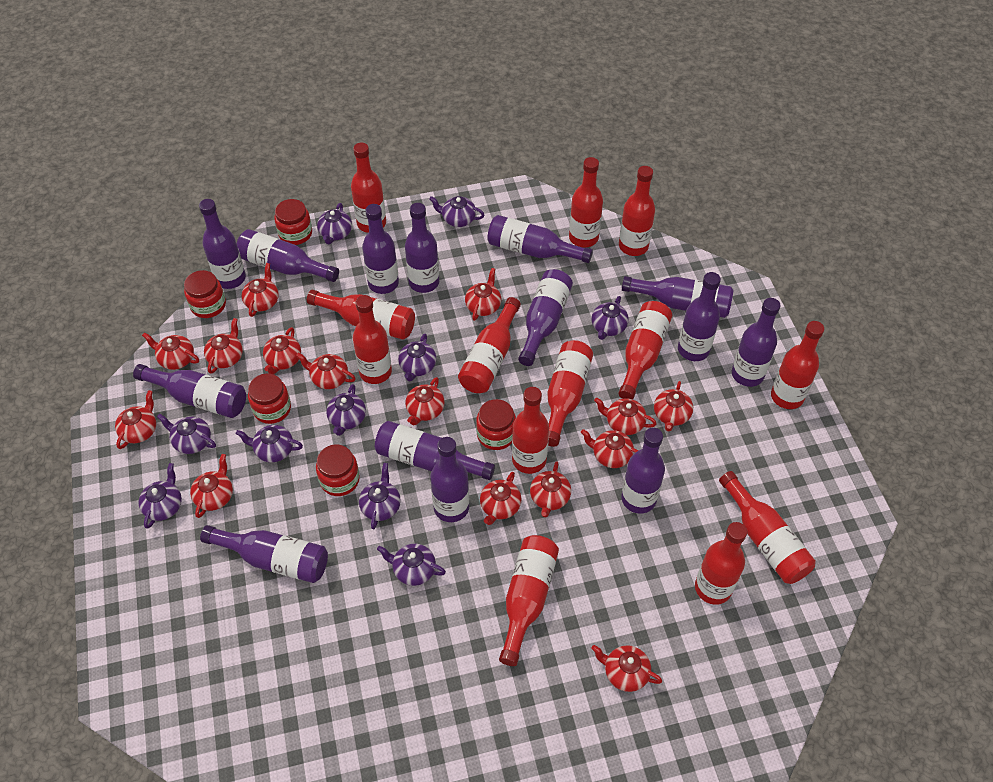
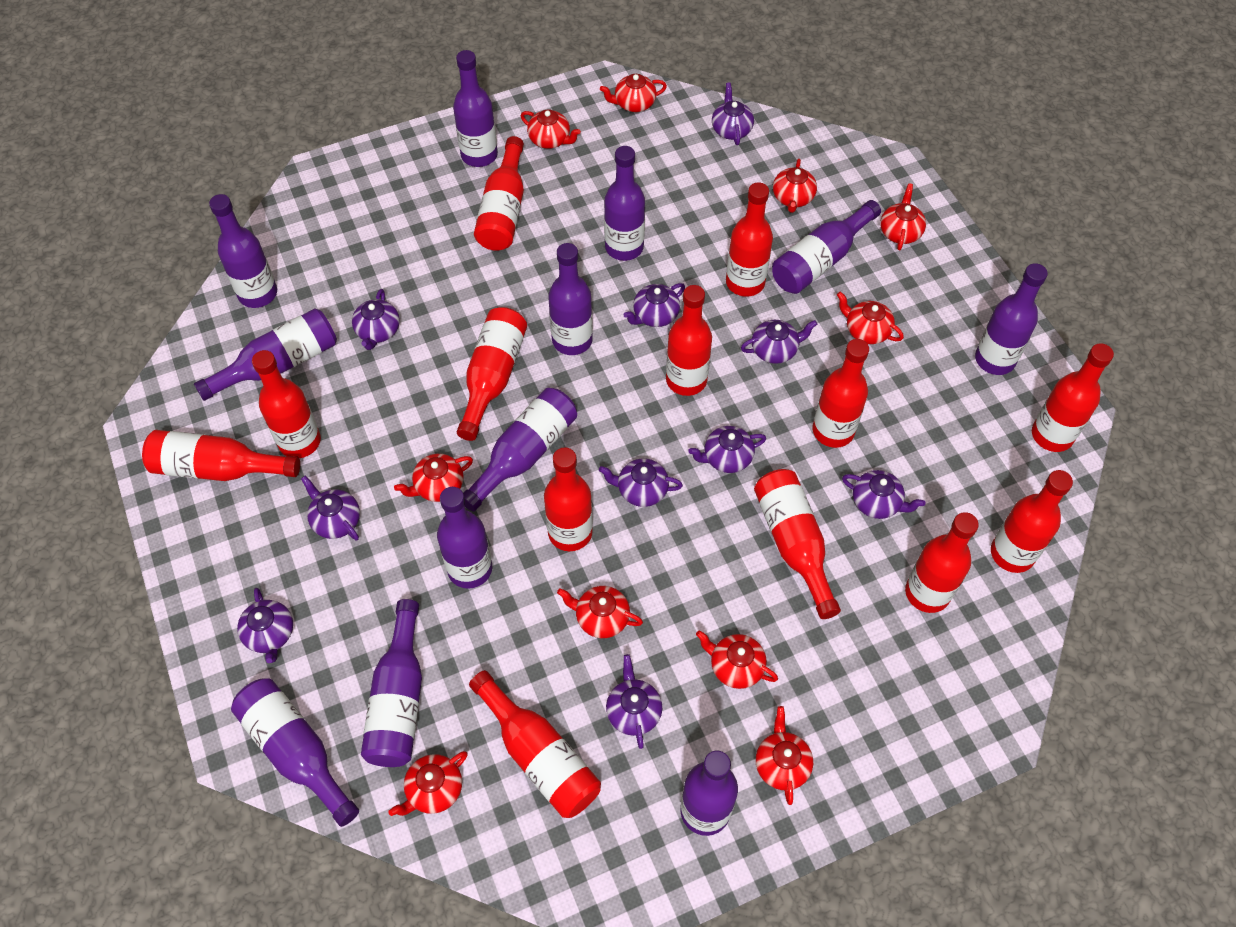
purple bottle: [133,364,246,418] [199,199,246,289] [200,525,328,583] [236,229,339,282] [362,204,399,294] [375,421,495,480] [405,203,439,293] [430,437,469,522] [487,215,593,263] [518,269,573,366] [621,428,665,513] [622,276,734,318] [678,272,721,361] [732,298,781,387] = 14 -> [194,308,337,401] [209,194,277,308] [231,679,359,827] [361,599,422,767] [437,487,492,589] [453,50,498,167] [463,388,577,512] [548,243,593,355] [604,146,645,261] [680,751,738,836] [772,200,881,294] [975,263,1048,375] = 12
red jar: [184,270,226,318] [248,373,291,424] [274,199,312,245] [316,444,360,496] [476,399,516,450] = 5 -> none = 0
red teapot: [115,390,156,449] [142,332,199,370] [190,454,233,518] [204,318,243,374] [242,263,279,317] [263,327,301,374] [296,353,356,389] [405,377,445,426] [465,268,501,321] [480,472,521,525] [530,461,571,517] [581,429,638,468] [591,645,662,692] [594,398,657,435] [654,381,693,431] = 15 -> [388,751,468,816] [394,454,473,502] [521,109,581,149] [557,586,643,638] [600,74,667,112] [696,630,778,689] [756,706,813,805] [773,159,817,213] [837,292,904,344] [880,184,926,250] = 10

